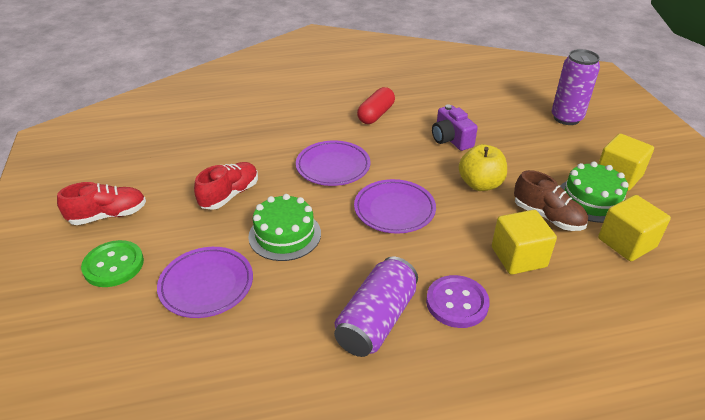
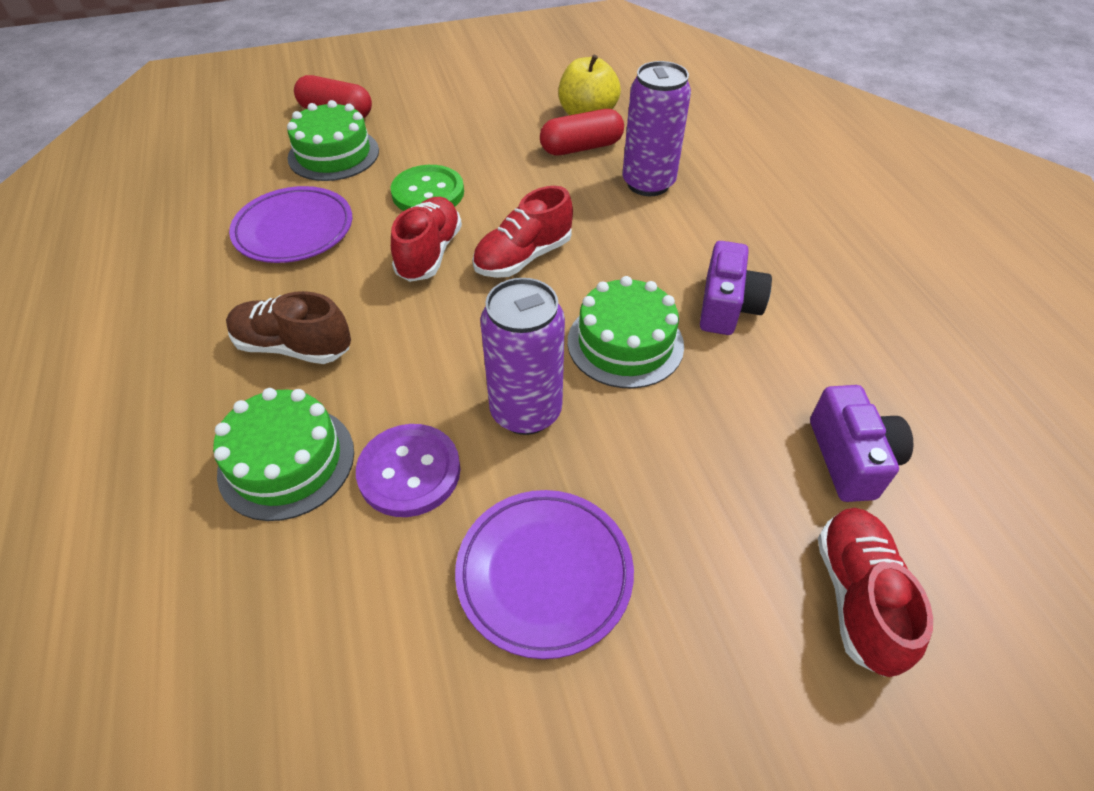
green cake: [248,194,321,261] [560,161,629,223] = 2 -> [213,388,354,521] [287,100,379,181] [568,276,684,389] = 3
purple camera: [432,105,478,151] = 1 -> [700,241,772,335] [810,385,914,502] = 2
purple plate: [157,247,253,318] [296,140,371,186] [354,179,436,234] = 3 -> [229,186,352,263] [455,490,634,659] = 2
red capsule: [357,87,395,124] = 1 -> [294,75,372,118] [540,109,624,156] = 2
red shoe: [57,182,146,225] [194,162,258,210] = 2 -> [391,197,462,282] [472,186,573,278] [818,508,933,677] = 3
yellow cube: [492,210,557,275] [598,134,654,191] [598,195,671,261] = 3 -> none = 0

